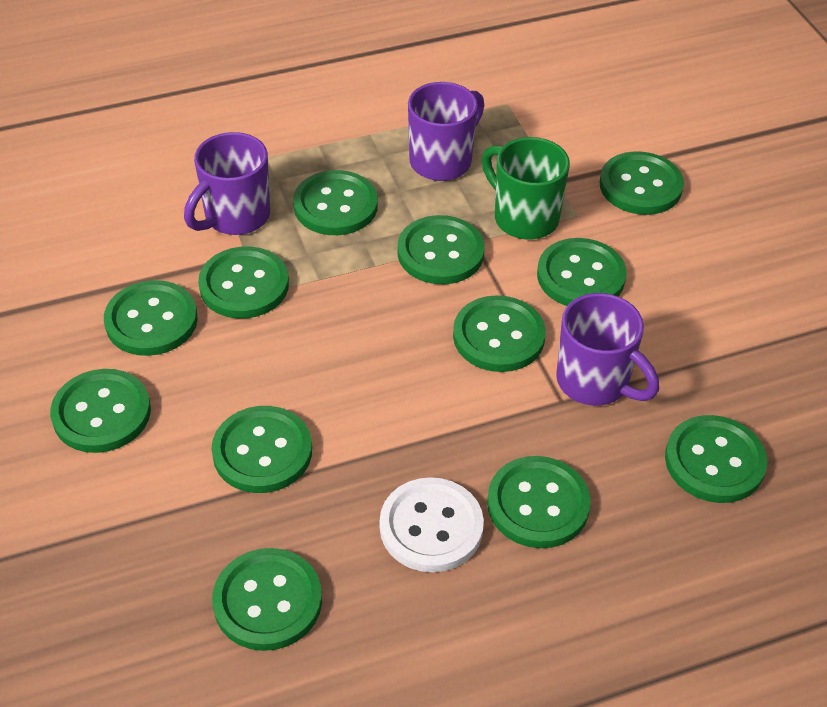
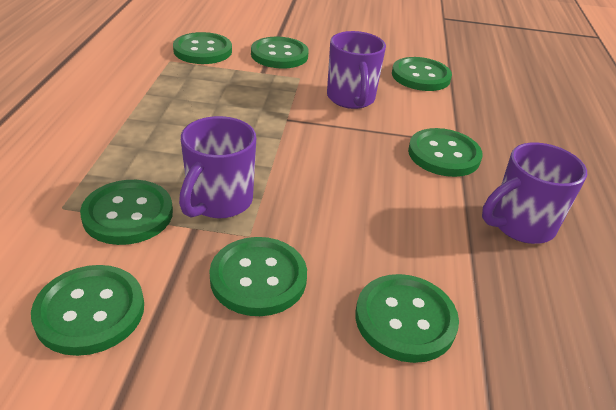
green button: [50,369,151,453] [104,280,198,356] [198,246,289,319] [211,406,312,493] [212,548,322,651] [293,170,378,235] [397,215,484,284] [453,295,546,372] [487,456,591,548] [537,238,626,306] [600,151,684,215] [665,415,767,503] = 12 -> [31,265,144,356] [80,180,173,245] [173,32,232,64] [209,237,307,316] [251,37,309,69] [355,274,459,363] [392,57,452,91] [408,128,482,177] = 8
green mug: [482,137,570,240] = 1 -> none = 0
white button: [380,477,484,572] = 1 -> none = 0

